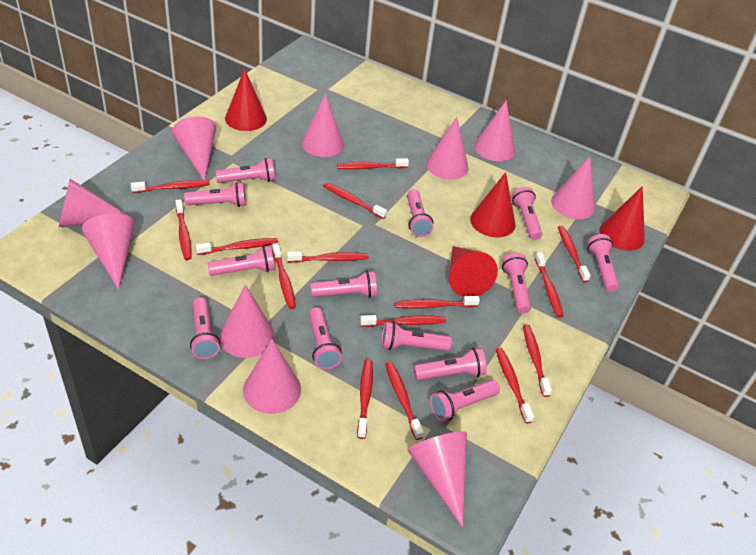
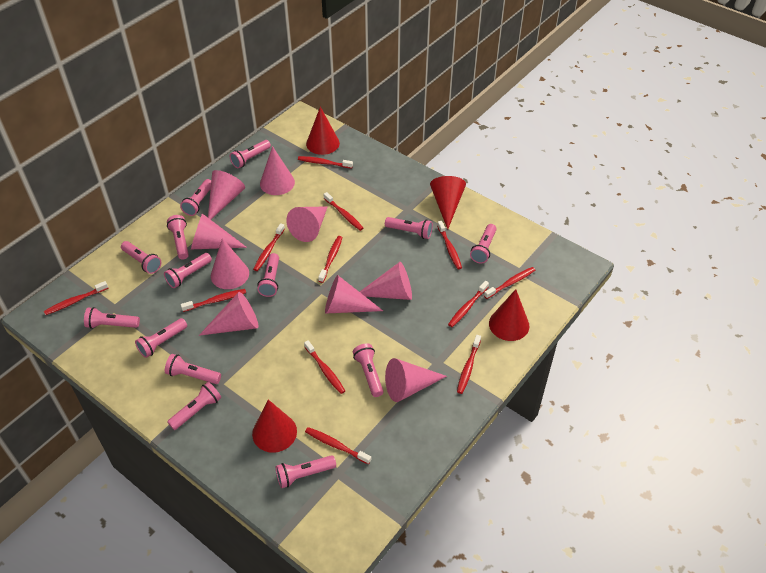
pink cone: [58,179,134,227] [82,214,135,290] [172,116,216,180] [220,285,275,358] [243,339,301,414] [302,94,344,157] [408,431,467,528] [426,117,469,180] [474,100,515,161] [551,156,595,219] = 10 -> [191,214,247,249] [199,292,258,336] [208,170,245,220] [211,238,249,289] [260,146,295,195] [286,206,328,242] [325,275,383,313] [360,262,412,300] [385,358,447,402] = 9
pink flashlight: [184,182,246,207] [190,297,220,359] [208,246,275,276] [216,158,275,183] [309,307,342,369] [310,271,377,298] [381,321,452,351] [407,189,434,237] [413,348,487,380] [430,380,500,422] [502,253,531,314] [512,187,542,240] [587,234,619,292] = 13 -> [84,307,140,329] [121,241,161,274] [135,318,187,358] [164,253,212,288] [165,354,221,384] [167,215,189,259] [167,382,221,430] [180,179,211,216] [230,140,271,168] [257,253,279,297] [276,455,336,488] [353,343,383,397] [385,217,433,239] [470,224,497,263] = 14
red toothbrush: [131,180,210,193] [175,199,192,260] [196,238,278,255] [272,243,296,309] [287,251,369,263] [323,182,387,219] [337,158,409,169] [357,359,373,439] [360,315,446,327] [385,362,424,440] [395,296,480,309] [495,348,534,424] [523,325,552,397] [535,252,564,318] [558,226,591,282] = 15 -> [44,281,108,315] [181,289,246,312] [253,223,285,271] [298,156,353,169] [304,340,345,394] [305,427,371,464] [318,236,343,283] [323,192,364,231] [437,221,462,269] [448,281,489,327] [457,335,481,394] [484,267,535,299] = 12

